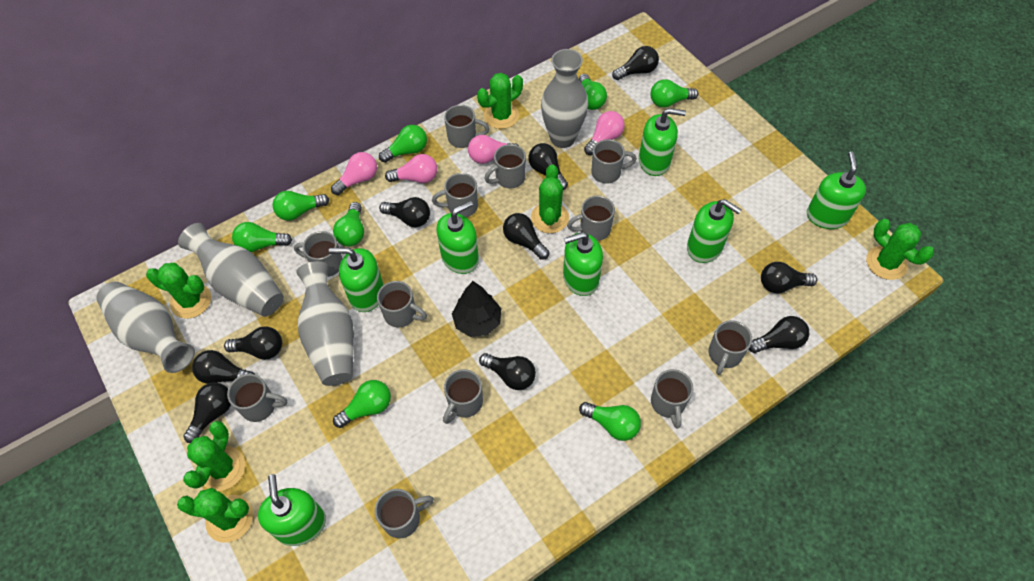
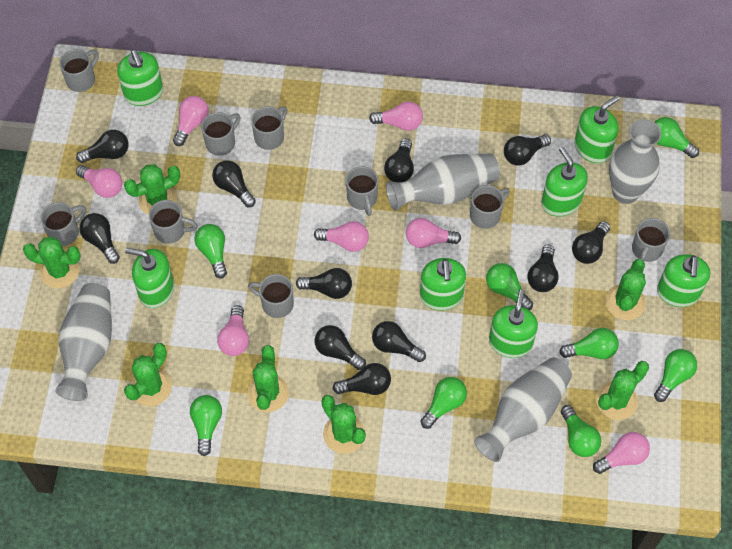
black light bulb: [183,382,231,443] [192,350,255,384] [224,326,282,360] [379,197,430,227] [479,353,536,390] [503,213,549,260] [528,143,568,190] [612,46,659,80] [748,316,809,353] [761,262,817,293] = 10 -> [76,130,129,163] [79,213,120,264] [212,160,256,207] [296,268,352,299] [314,325,366,370] [333,363,391,395] [372,321,426,362] [384,139,414,182] [504,134,551,166] [527,244,559,292] [572,221,610,264] = 11
black tree: [452,281,501,337] = 1 -> none = 0
green cactus: [146,263,211,319] [177,488,253,543] [183,421,245,491] [477,73,523,129] [531,164,569,233] [866,219,934,280] = 6 -> [23,236,81,288] [124,164,180,215] [124,343,172,406] [248,345,289,412] [321,395,366,454] [596,361,649,420] [605,259,646,320] = 7
grey mug: [227,374,287,422] [294,231,343,277] [375,489,434,539] [377,281,427,328] [432,173,478,217] [443,369,483,424] [444,105,489,148] [484,144,526,188] [567,196,615,241] [591,139,637,184] [651,369,694,428] [709,320,752,375] = 12 -> [40,202,86,246] [59,49,99,92] [149,200,198,244] [201,112,241,156] [248,274,294,318] [251,106,287,150] [346,166,379,216] [470,185,510,229] [632,218,670,262] = 9
pink light bulb: [331,152,377,195] [385,154,437,183] [468,135,519,164] [584,111,625,155] = 4 -> [76,165,122,198] [173,96,209,146] [217,305,249,356] [314,221,369,252] [369,102,423,131] [406,218,461,248] [593,432,650,474] = 7

